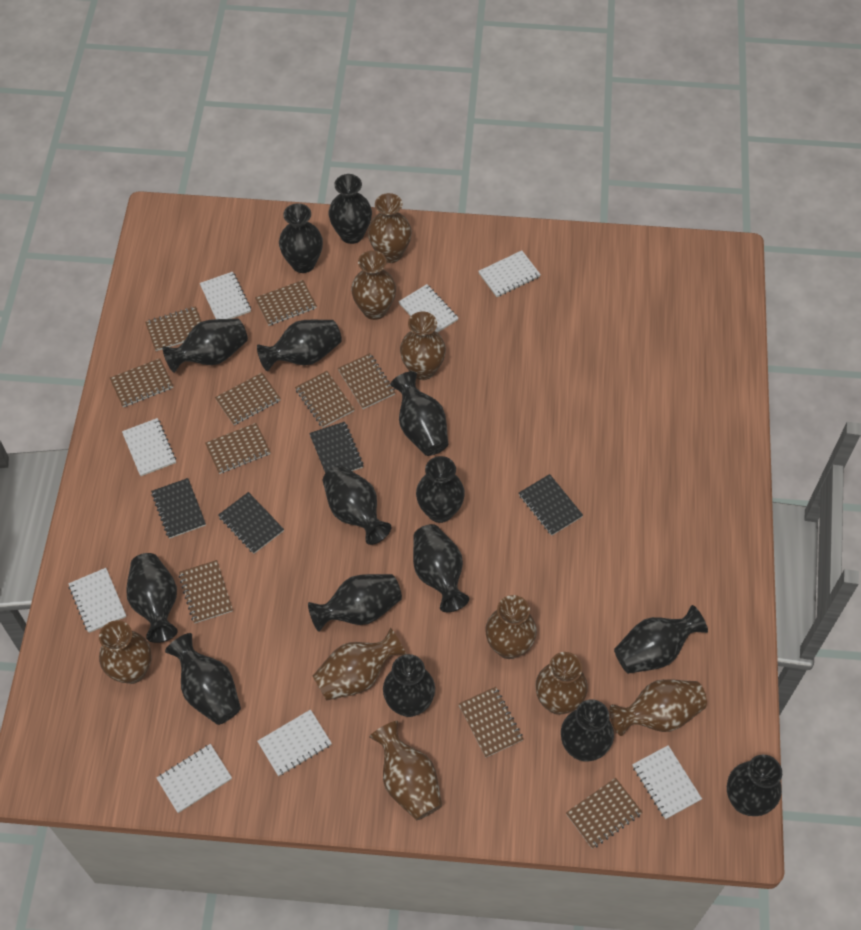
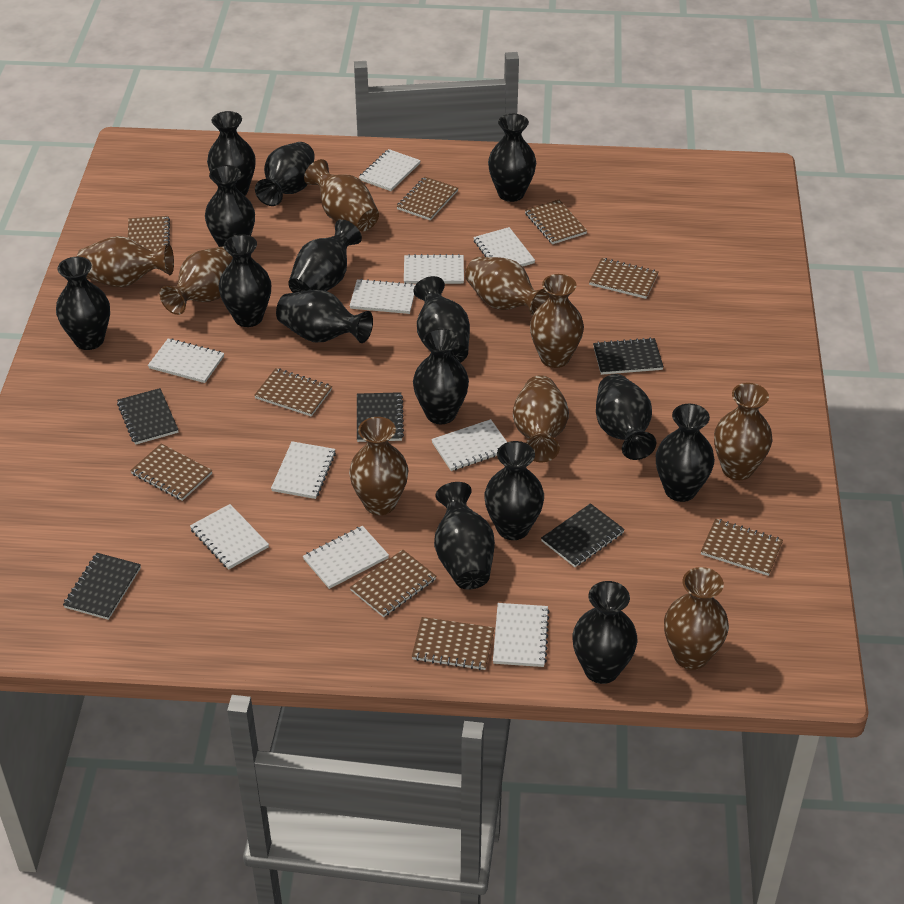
black notebook: [151,478,206,539] [218,492,284,554] [309,422,364,474] [519,474,583,536] = 4 -> [63,553,141,620] [117,388,179,445] [357,392,404,442] [541,503,625,567] [593,338,664,375] = 5
brown notebook: [110,358,173,407] [145,306,202,351] [179,560,233,623] [205,423,270,474] [215,373,281,425] [255,280,317,326] [295,371,355,428] [338,353,395,409] [459,687,523,757] [566,778,642,849] = 10 -> [128,216,170,251] [130,444,212,501] [254,368,332,417] [350,550,436,617] [397,177,458,220] [412,617,494,670] [525,200,587,244] [589,258,658,299] [701,519,783,576] = 9
white notebook: [68,568,126,633] [122,418,176,476] [157,744,232,813] [200,272,251,319] [257,709,332,776] [398,284,458,333] [478,250,541,297] [632,745,702,819] = 8 -> [148,338,224,383] [190,504,269,569] [271,441,336,499] [303,526,389,589] [350,279,416,314] [359,149,421,191] [404,254,464,284] [431,419,507,471] [473,227,535,267] [493,603,550,667] = 10

